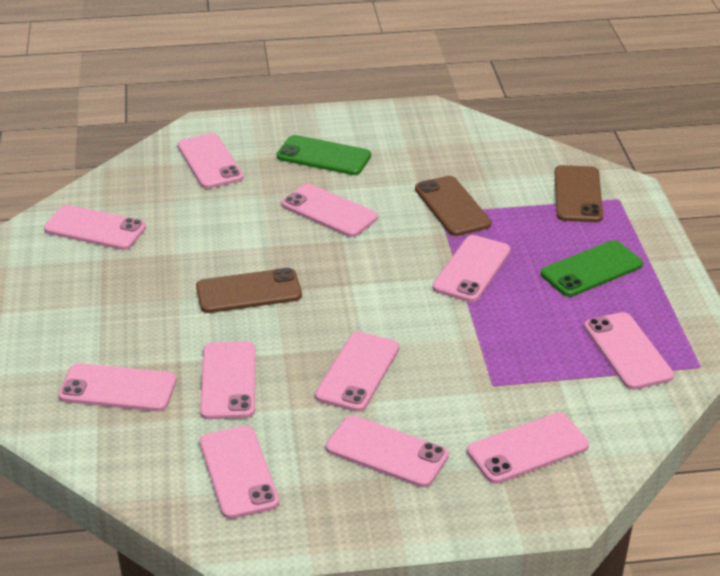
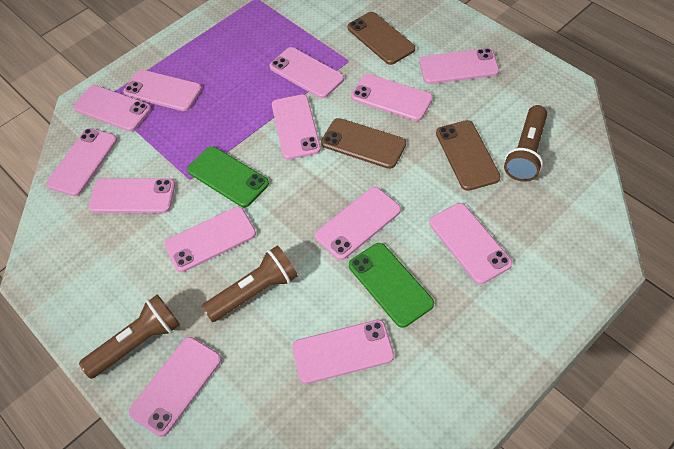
brown flashlight: none = 0 -> [79,295,180,379] [202,245,298,322] [504,105,547,182] = 3
pink phone: [44,205,146,250] [58,363,177,412] [177,133,243,189] [200,341,256,420] [200,425,279,519] [282,184,378,237] [315,332,399,412] [326,415,449,487] [432,235,511,302] [467,413,589,484] [584,312,674,390] = 11 -> [46,128,117,196] [73,85,151,132] [88,179,175,213] [123,70,202,111] [129,337,221,437] [164,207,256,272] [269,47,344,98] [272,94,321,160] [292,320,394,384] [315,187,401,260] [351,74,433,121] [420,48,499,84] [429,203,512,284] = 13

